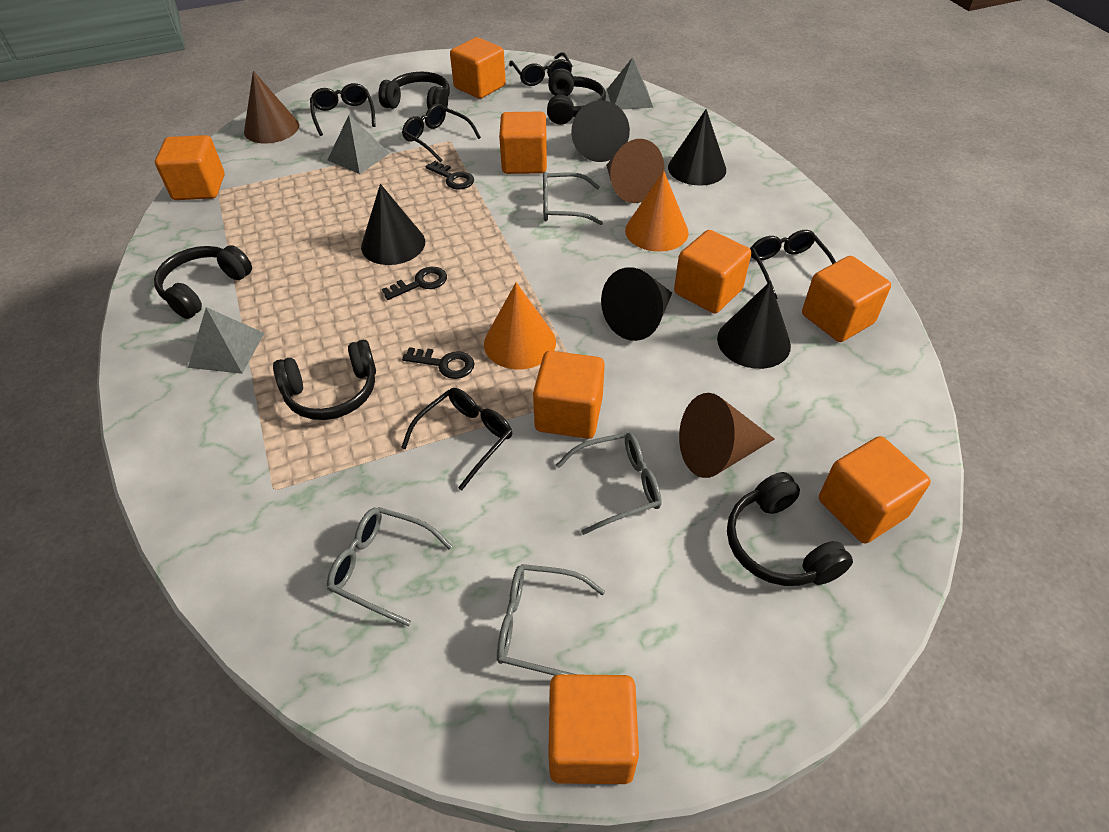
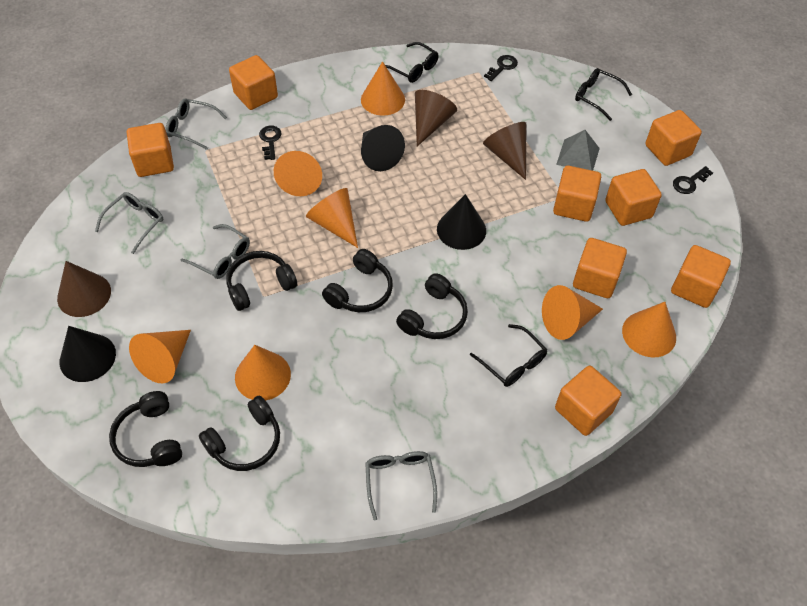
black cone: [361,184,425,265] [571,100,630,162] [601,267,672,341] [668,109,726,186] [717,281,791,369] = 5 -> [60,326,116,382] [361,125,405,171] [437,194,486,250] = 3
black glasses: [310,83,376,136] [401,388,512,490] [402,104,481,163] [509,52,572,86] [750,230,836,299] = 5 -> [385,42,439,83] [470,324,547,387] [575,68,632,121] = 3
grey pyramid: [188,307,264,374] [328,115,390,174] [607,57,653,110] = 3 -> [556,130,600,171] = 1
orange cone: [484,282,556,369] [625,171,689,252] = 2 -> [129,330,191,383] [235,345,291,400] [274,151,322,196] [306,188,358,248] [361,61,405,116] [542,285,603,340] [622,302,676,357] = 7

